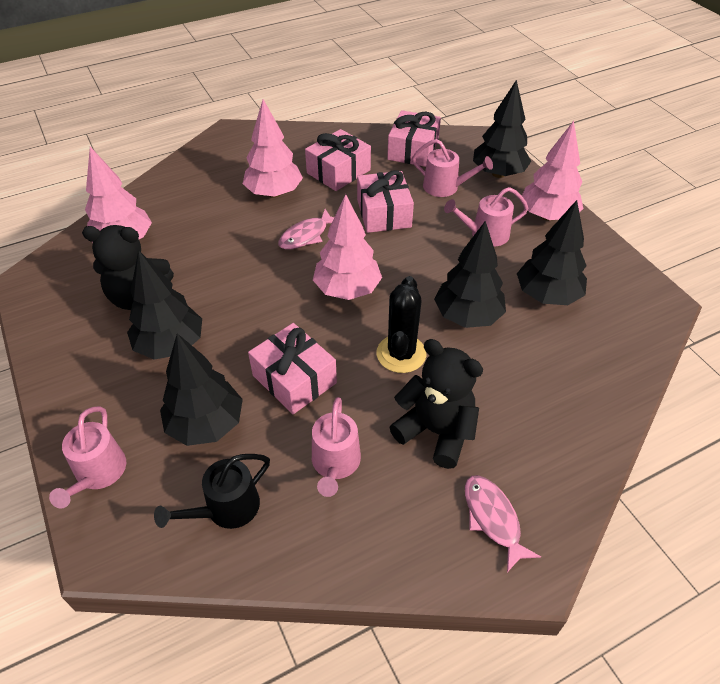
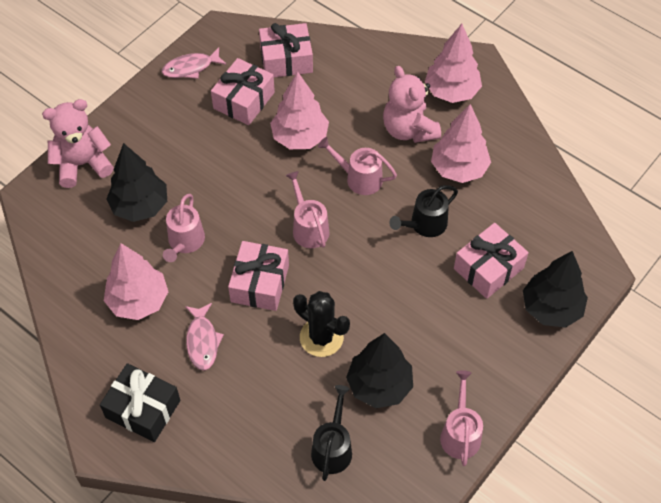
black gift: none = 0 -> [100,363,180,442] = 1
black teddy bear: [82,225,174,310] [389,339,483,469] = 2 -> none = 0
black tree: [127,250,202,360] [160,334,243,446] [434,221,506,328] [473,80,531,178] [517,200,587,305] = 5 -> [106,143,167,222] [346,333,413,408] [523,251,588,328] = 3
black watering can: [154,454,270,529] = 1 -> [311,385,352,481] [389,185,458,237] = 2
pink teddy bear: none = 0 -> [42,99,114,188] [383,66,441,143] = 2

